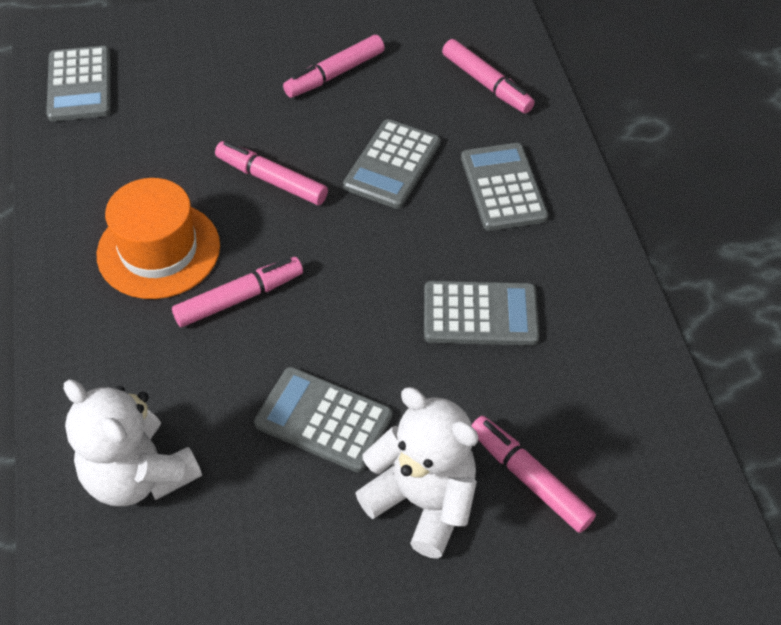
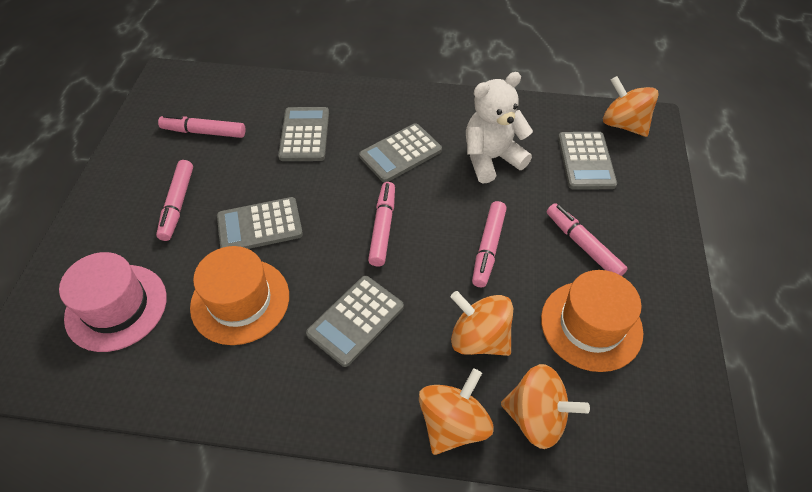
orange hat: [97,178,220,299] = 1 -> [190,246,289,345] [541,270,644,372] = 2
orange spinning top: none = 0 -> [419,368,494,455] [451,291,513,356] [501,364,590,449] [603,76,659,137] = 4
pink hat: none = 0 -> [59,252,167,352] = 1
white teddy bear: [64,380,202,506] [355,387,479,559] = 2 -> [466,72,533,184] = 1

